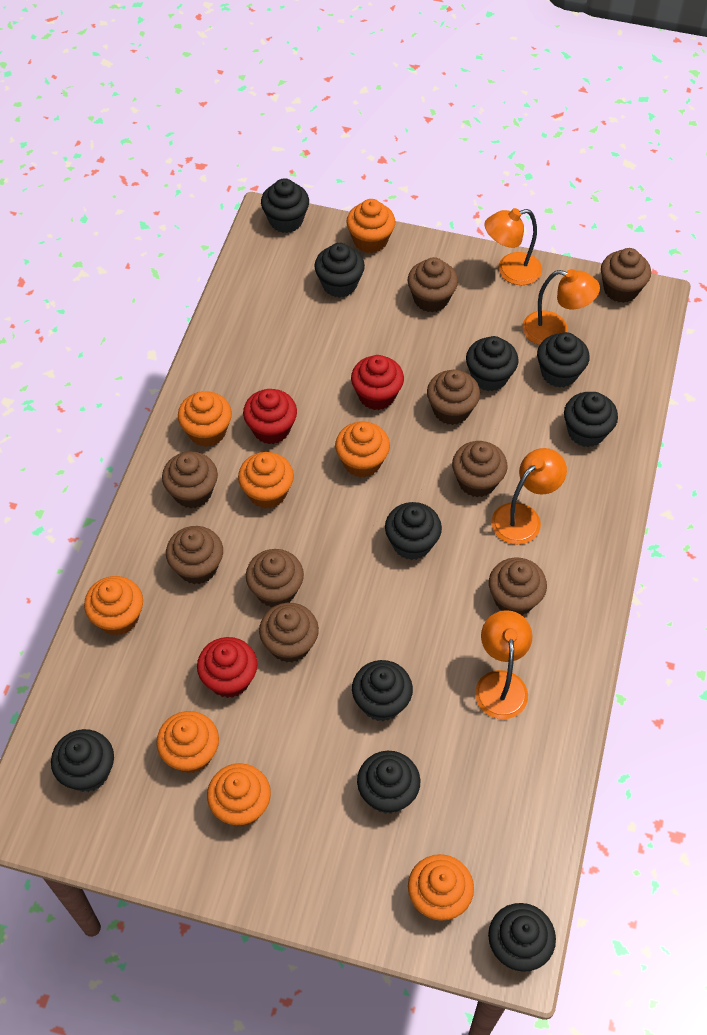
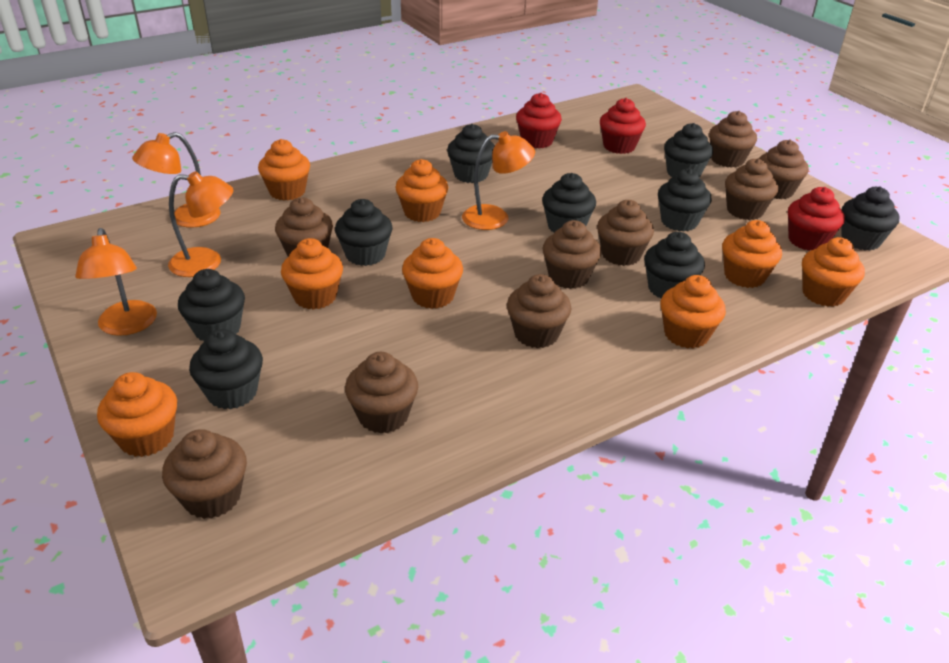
black cupcake: [51,729,114,792] [261,178,309,233] [314,243,365,298] [352,660,413,721] [357,751,420,814] [385,502,442,560] [466,336,519,391] [488,903,556,972] [537,332,590,388] [564,392,618,447] = 10 -> [178,269,245,342] [189,329,263,409] [335,199,392,266] [447,124,495,183] [542,173,596,233] [644,232,705,299] [658,168,712,232] [664,123,713,177] [841,186,899,250] = 9

